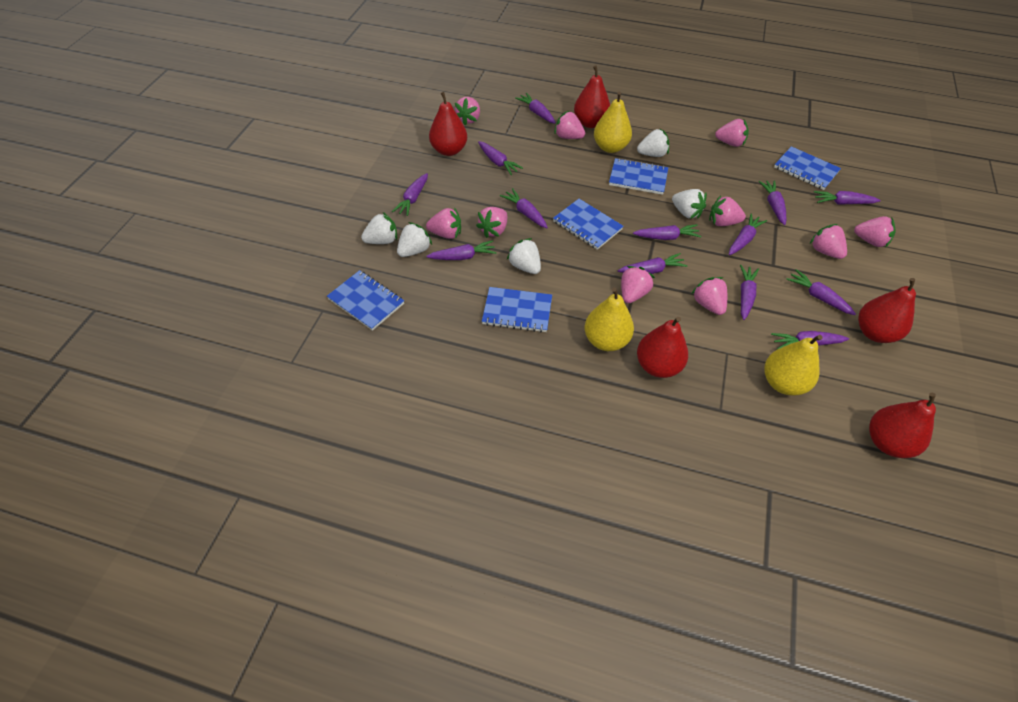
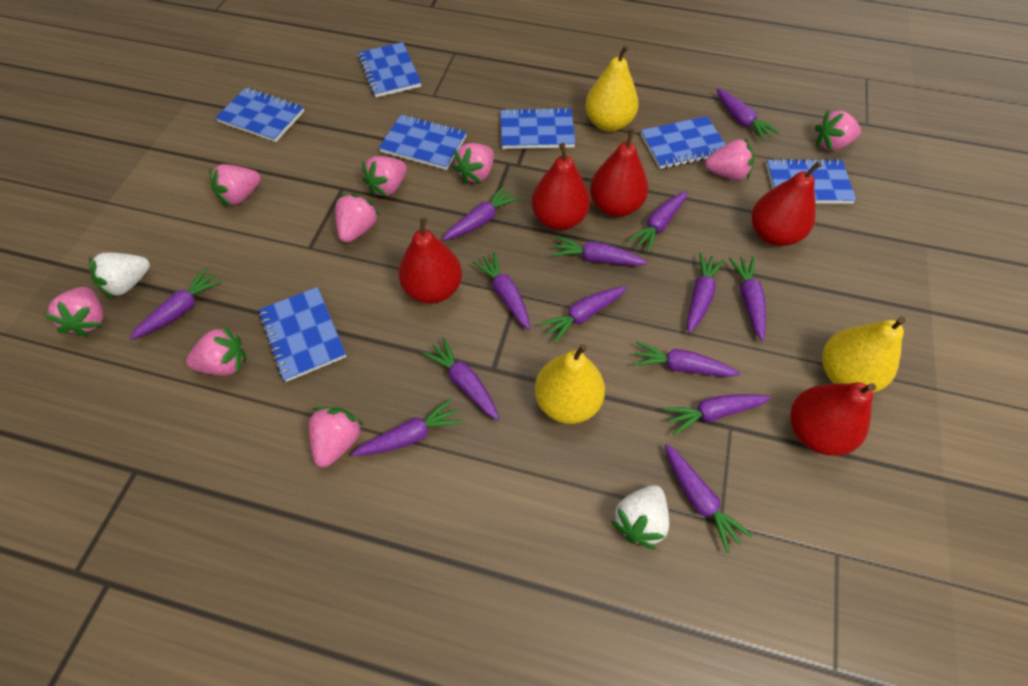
blue notebook: [327,270,404,331] [482,287,552,332] [553,199,624,250] [609,158,668,195] [774,146,841,190] = 5 -> [215,88,304,142] [259,287,346,382] [358,42,421,97] [379,114,467,170] [501,107,576,149] [641,116,726,169] [766,158,856,204] = 7
pink strawberry: [426,207,461,239] [455,97,480,126] [476,207,507,238] [554,111,585,139] [621,266,655,303] [691,277,727,315] [709,196,746,226] [715,119,749,147] [810,224,847,259] [854,216,896,248] = 10 -> [44,287,103,337] [186,326,247,376] [209,164,261,206] [309,407,363,467] [335,194,380,243] [362,156,407,197] [453,143,494,184] [705,139,754,180] [815,111,861,151] = 9
purple carrot: [392,173,428,216] [426,240,497,260] [478,141,523,175] [500,188,548,228] [515,93,556,124] [618,253,687,274] [633,224,701,240] [729,213,767,255] [740,265,759,320] [759,180,786,225] [771,331,849,349] [786,269,856,315] [814,191,881,205] = 13 -> [130,268,223,340] [352,399,463,456] [422,337,499,420] [443,186,520,240] [472,252,530,330] [539,286,627,343] [552,236,648,266] [628,191,687,253] [633,341,740,377] [663,394,771,435] [665,444,752,553] [687,252,725,333] [716,88,779,141] [729,257,766,340] = 14
white strawberry: [361,212,397,244] [397,222,432,257] [507,238,541,274] [637,128,669,157] [672,189,707,219] = 5 -> [89,252,150,298] [611,485,669,549] = 2

